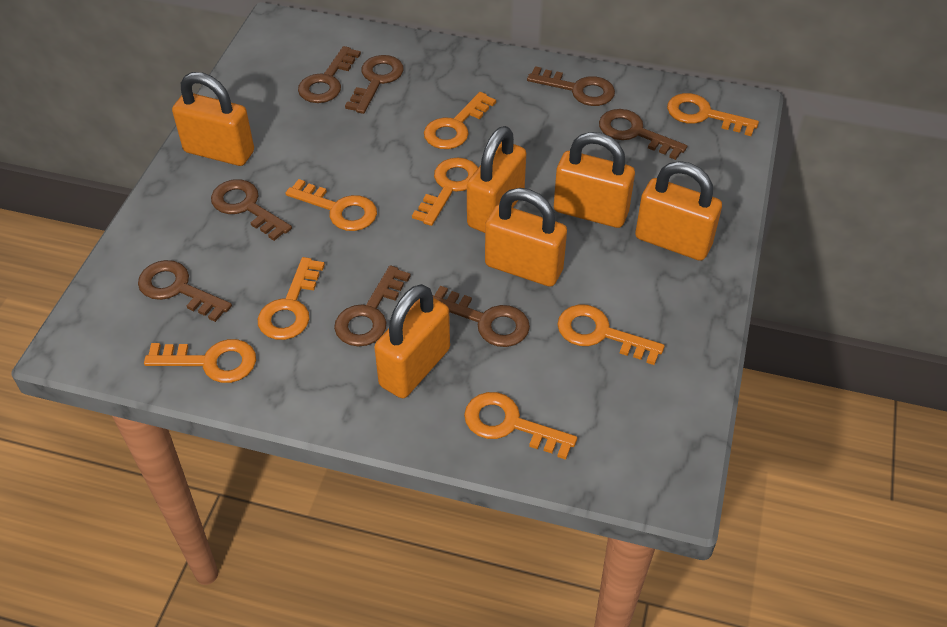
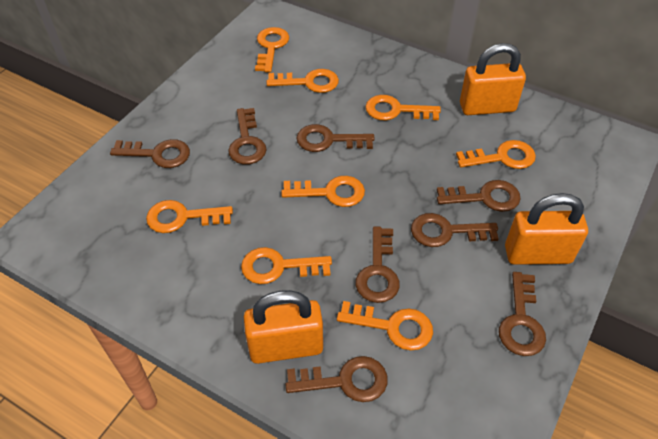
orange padlock: [172,72,254,166] [374,284,450,398] [467,126,526,233] [485,188,567,287] [554,132,635,228] [635,161,722,261] = 6 -> [244,290,323,364] [460,43,526,115] [505,193,588,265] = 3

